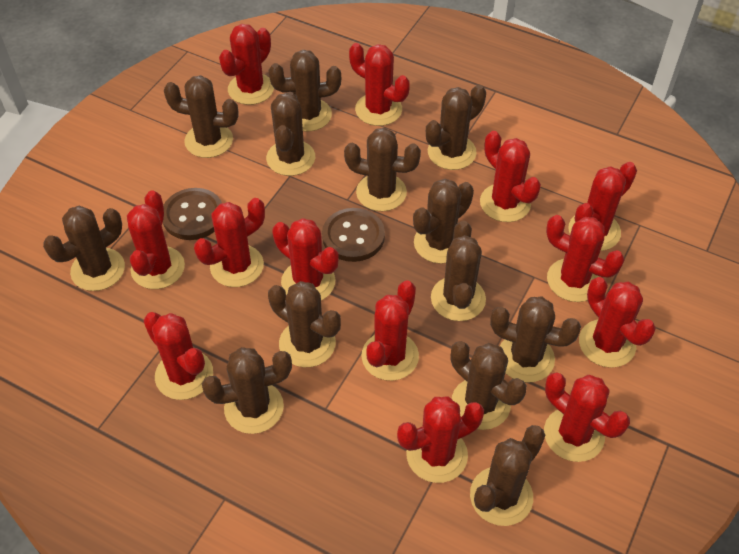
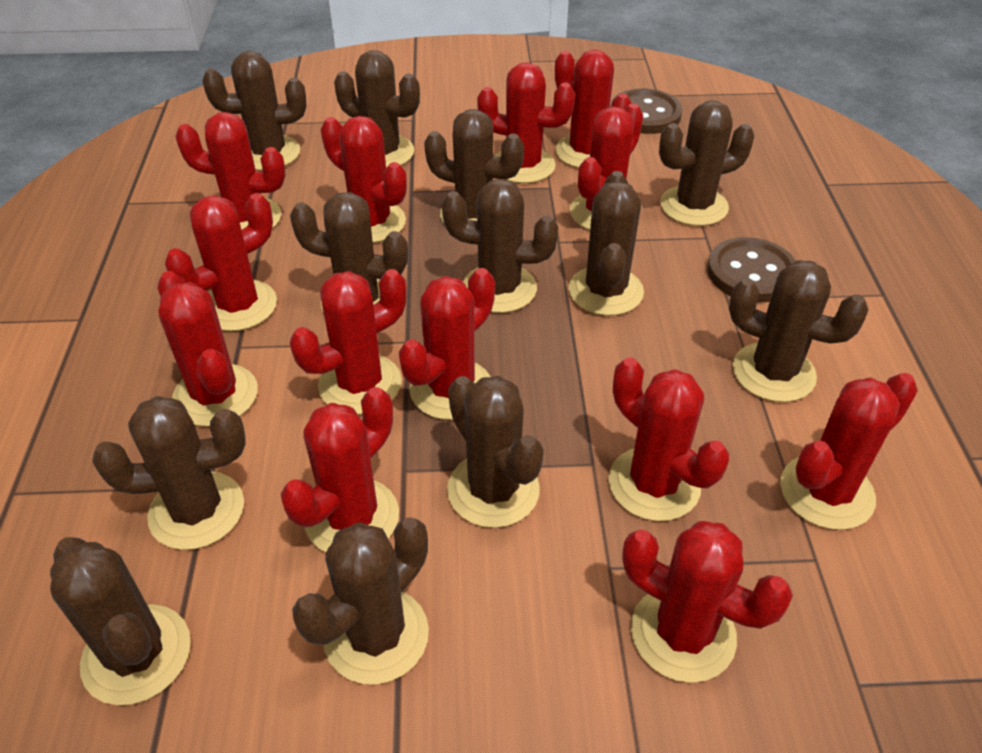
brown cactus: [43,206,125,291] [164,75,239,158] [202,347,292,434] [266,92,315,176] [268,281,341,367] [269,50,341,131] [344,128,421,211] [413,179,474,264] [426,85,486,170] [431,221,486,321] [451,341,527,430] [470,425,545,526] [490,297,581,383] = 13 -> [50,537,191,705] [92,396,245,550] [202,51,306,171] [290,192,408,311] [292,517,429,684] [334,50,420,168] [424,109,524,223] [442,179,558,313] [447,376,544,528] [569,171,644,316] [659,101,754,226] [729,260,869,402] = 12

